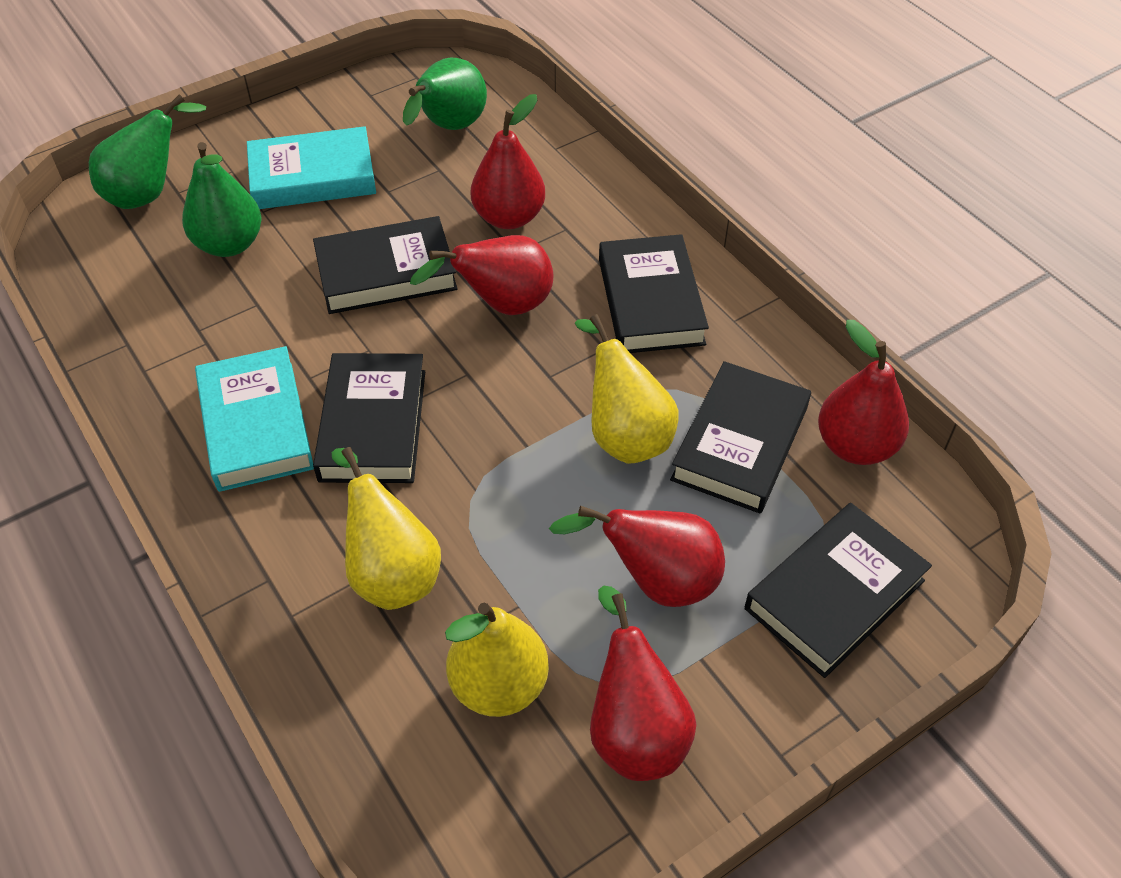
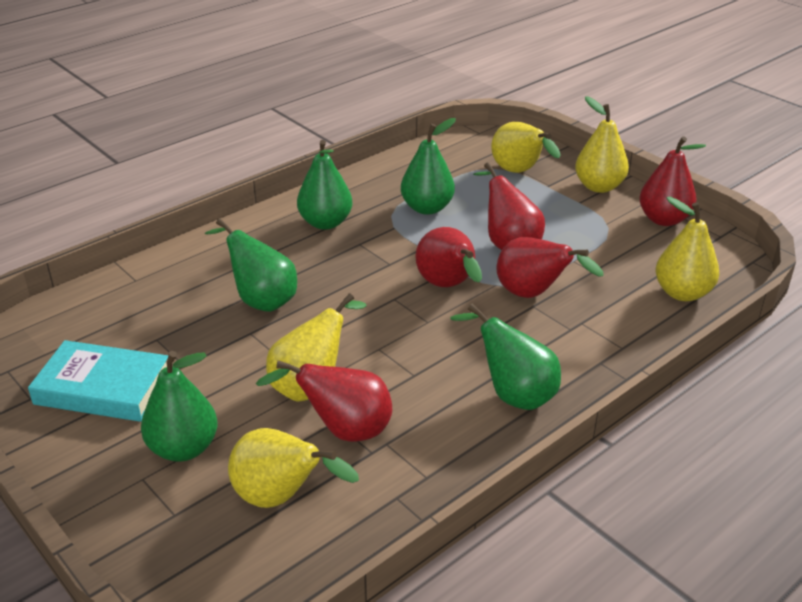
black book: [313,216,458,314] [313,353,425,483] [599,234,709,353] [670,361,811,514] [745,503,932,678] = 5 -> none = 0
green pear: [89,94,206,209] [182,142,262,257] [403,58,487,130] = 3 -> [141,351,218,462] [205,218,297,312] [297,140,353,230] [401,118,456,215] [450,304,561,410] = 5
turquoise book: [195,346,314,492] [247,126,376,209] = 2 -> [28,340,168,422] = 1
yellow pear: [332,447,441,610] [445,603,549,717] [575,314,679,464] = 3 -> [228,428,359,508] [266,293,367,402] [491,122,561,173] [575,96,629,193] [655,197,719,301] = 5

